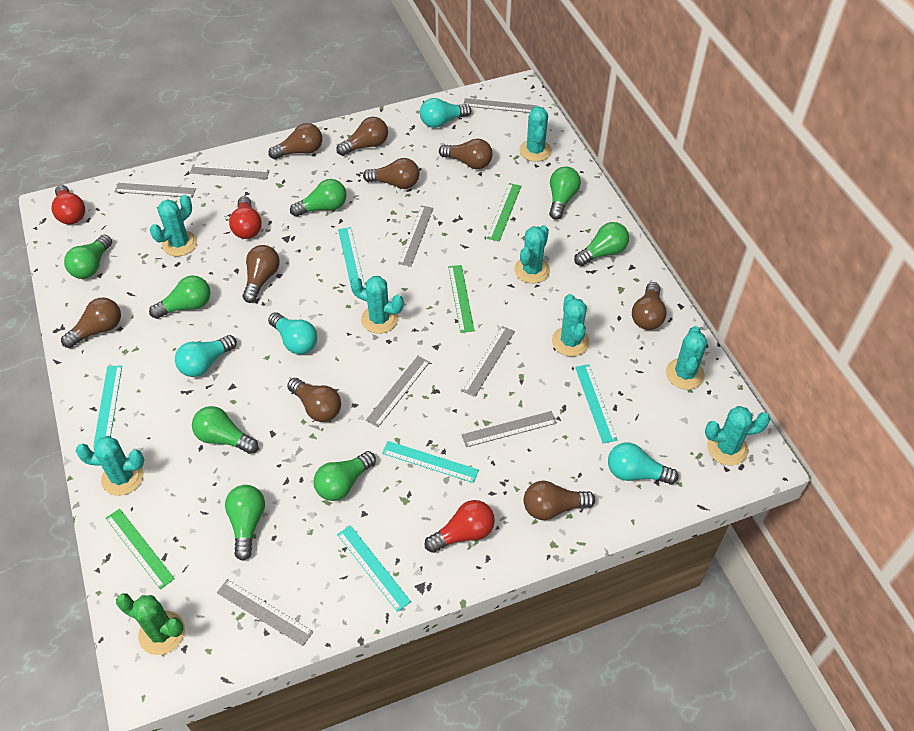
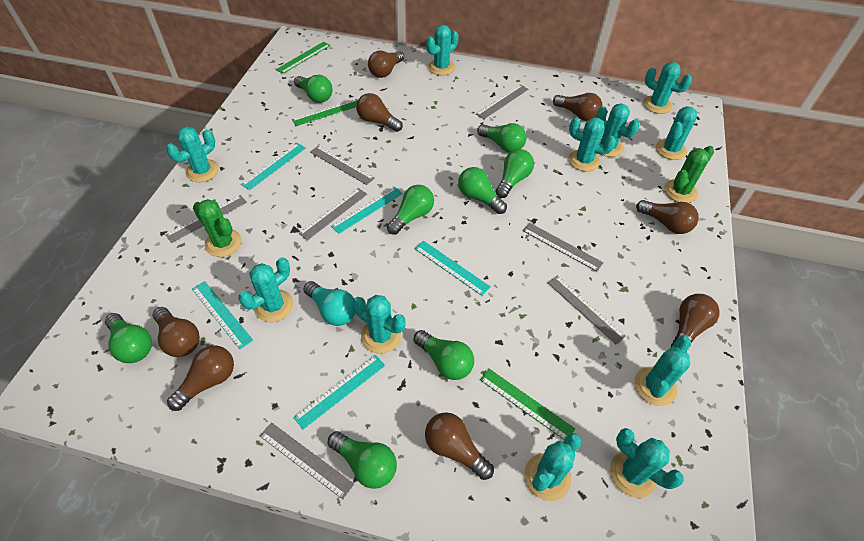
brown light bulb: [61,297,121,348] [243,245,280,303] [268,123,322,160] [287,378,341,422] [336,117,388,156] [363,158,419,189] [439,138,492,169] [524,481,595,520] [632,282,667,330] = 9 -> [153,307,200,357] [167,345,234,411] [356,93,403,132] [368,51,404,78] [425,412,494,480] [553,93,602,121] [636,200,699,234] [671,294,720,352] = 8
green cactus: [116,593,185,655] = 1 -> [193,199,242,257] [664,146,714,203] = 2
grey ruler: [115,183,196,198] [190,164,270,179] [217,579,313,646] [366,356,430,427] [398,206,433,267] [462,326,515,397] [462,411,557,447] [464,98,538,113] = 8 -> [165,195,247,243] [260,422,354,500] [298,188,367,240] [310,145,375,185] [476,84,528,119] [523,223,604,271] [547,275,626,344] = 7
red light bulb: [52,185,85,225] [229,196,262,239] [425,500,495,553] = 3 -> none = 0
turquoise cactus: [76,436,144,496] [150,195,197,256] [350,276,404,334] [514,225,550,283] [519,106,552,162] [552,294,590,356] [666,326,707,389] [705,406,770,465] = 8 -> [166,127,219,182] [238,257,293,322] [352,295,405,354] [426,25,459,75] [524,433,581,501] [568,117,616,172] [596,103,640,157] [610,428,684,498] [634,336,691,406] [643,62,692,114] [656,106,697,160] = 11
turquoise light bulb: [175,335,237,377] [268,313,317,354] [420,98,471,128] [608,443,678,485] = 4 -> [303,281,355,326] = 1

